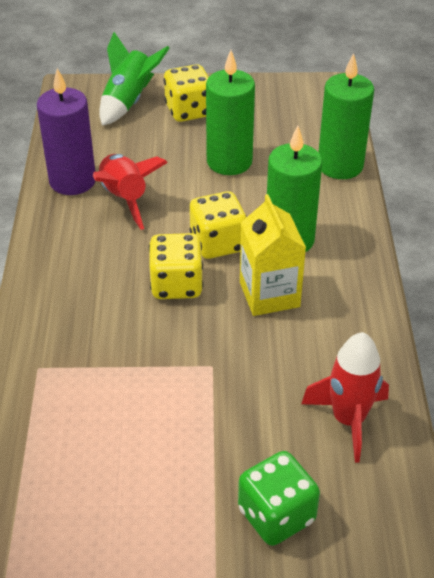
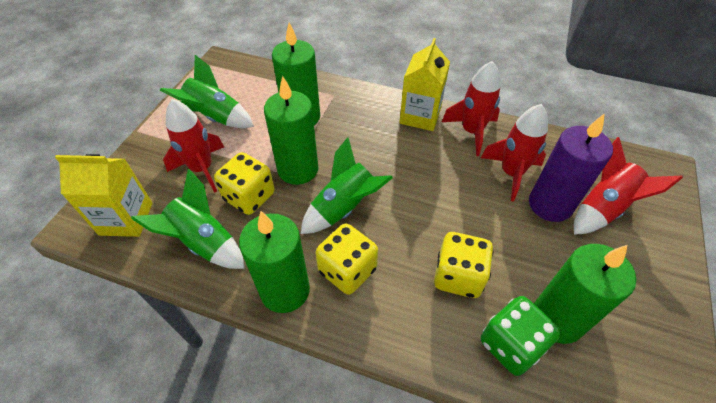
green candle: [206,50,255,175] [267,126,322,252] [318,53,374,179] = 3 -> [239,211,310,313] [264,76,318,185] [272,23,320,125] [534,244,636,344] = 4
green rocket: [99,32,169,126] = 1 -> [131,169,245,269] [160,55,254,128] [301,137,393,234] = 3
red rocket: [93,154,168,230] [301,332,389,463] = 2 -> [163,99,224,193] [442,61,501,156] [481,104,548,202] [574,137,683,235] = 4
yellow carton: [240,194,306,316] = 1 -> [55,154,152,237] [399,38,450,131] = 2

